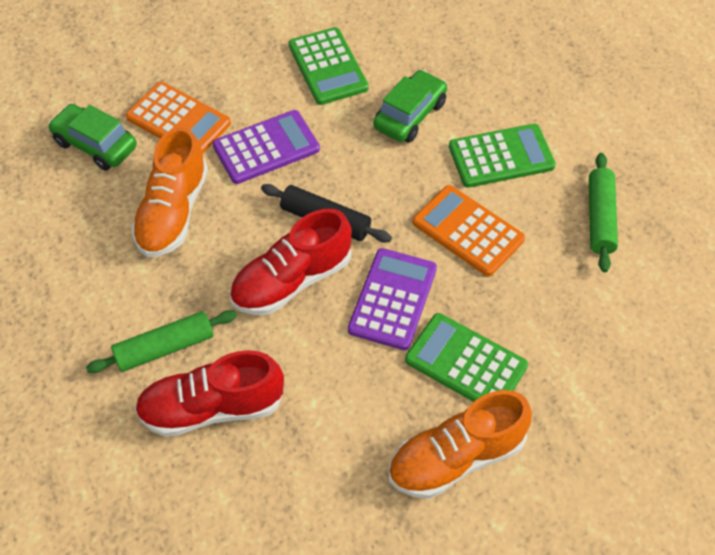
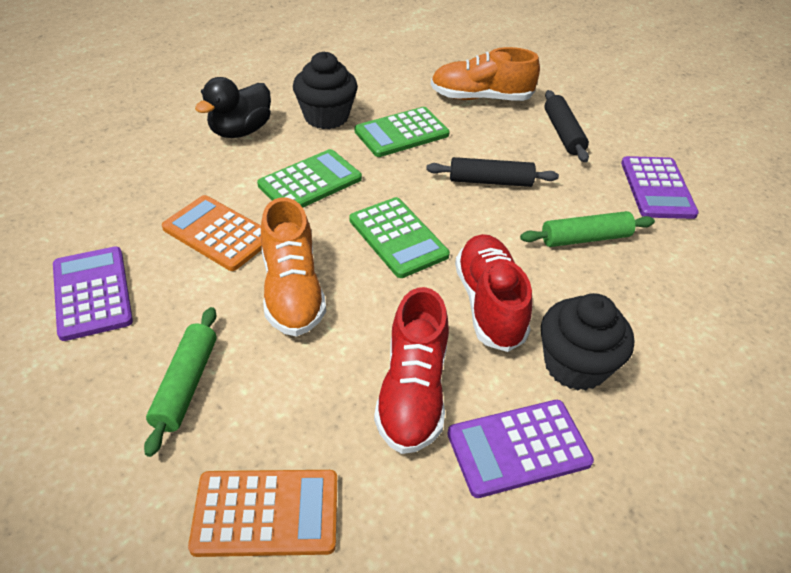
black cupcake: none = 0 -> [293,52,358,129] [541,293,634,391] = 2
black duck: none = 0 -> [195,77,271,138] = 1
black rolling pin: [261,184,392,243] = 1 -> [426,157,559,187] [545,90,589,162] = 2
green car: [48,104,137,171] [373,70,447,143] = 2 -> none = 0
purple calculator: [213,110,320,184] [348,248,437,350] = 2 -> [53,247,133,341] [447,400,594,498] [621,156,699,219] = 3

